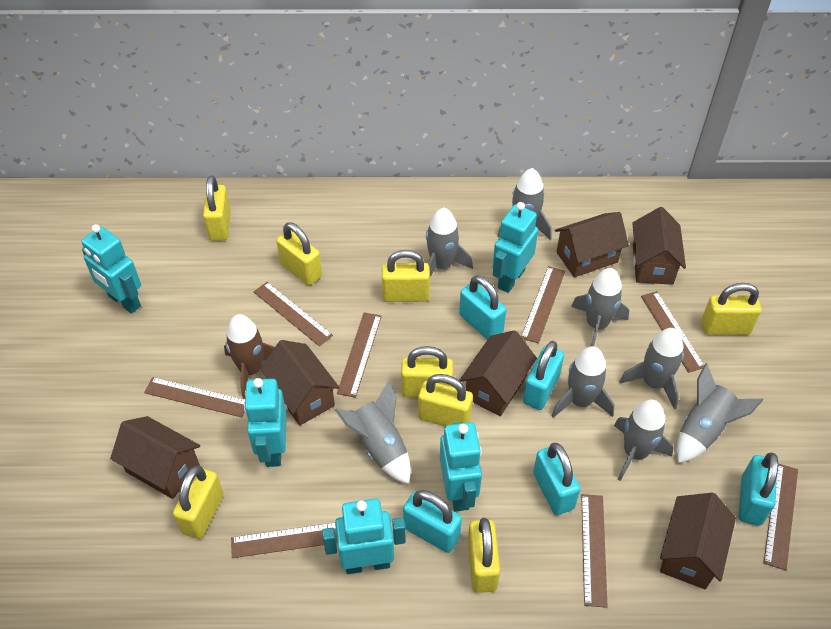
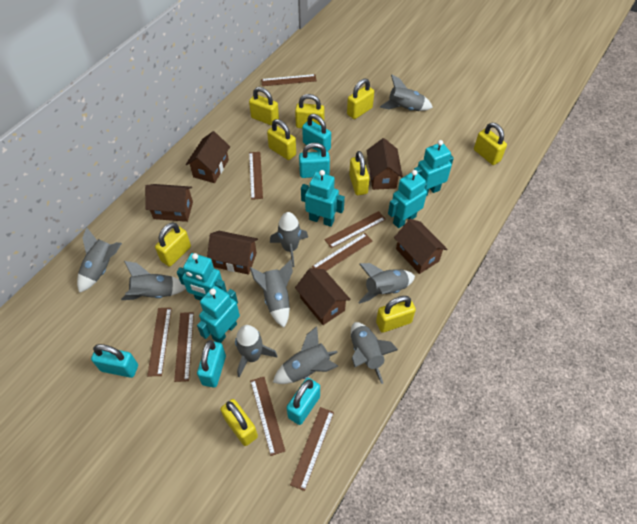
brown rocket: [224,314,275,399] = 1 -> none = 0
grey rocket: [335,380,411,484] [426,208,473,277] [498,168,552,240] [552,346,615,418] [571,268,629,346] [614,400,674,481] [619,328,684,410] [676,363,763,463] = 8 -> [77,227,122,293] [121,261,186,300] [235,325,278,378] [250,259,293,328] [270,212,308,267] [273,326,338,384] [351,322,398,384] [358,263,415,304] [380,74,433,111] = 9
yellow padlock: [173,465,224,539] [203,175,231,241] [276,222,322,285] [382,250,430,302] [401,346,453,397] [418,374,473,426] [468,518,501,593] [701,283,761,335] = 8 -> [155,222,191,267] [220,399,258,446] [249,87,279,126] [267,119,296,160] [295,94,324,128] [347,79,374,119] [349,151,370,195] [376,296,416,333] [474,123,507,165] = 9

